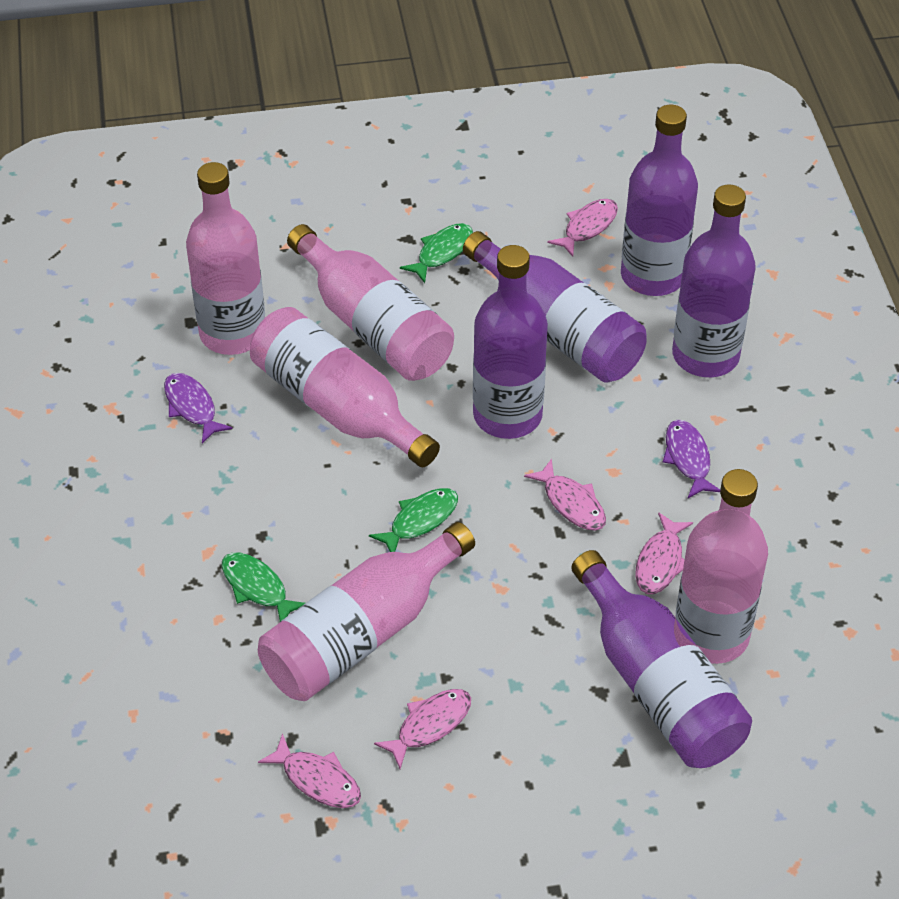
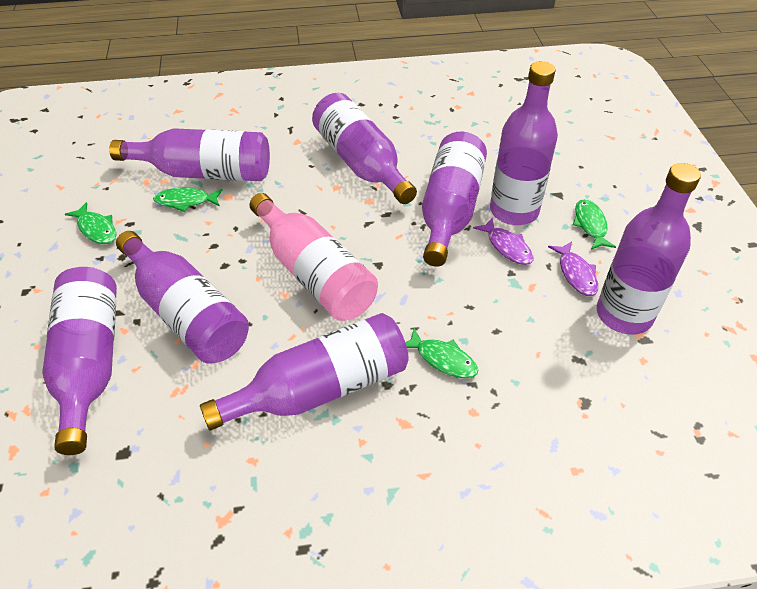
green fish: [221,553,305,621] [369,488,458,552] [400,223,473,283] = 3 -> [65,202,116,244] [153,188,223,212] [405,328,478,378] [573,199,616,249] = 4
pink bottle: [186,162,265,355] [250,307,440,467] [258,522,475,701] [287,224,454,381] [675,469,768,664] = 5 -> [249,193,378,321] = 1
pink fish: [258,733,361,808] [374,689,471,769] [524,459,606,531] [548,199,618,257] [635,512,693,594] = 5 -> none = 0
purple bottle: [463,231,647,383] [473,245,548,439] [571,550,752,768] [621,105,698,296] [672,184,756,377] = 5 -> [42,267,117,455] [109,128,270,181] [116,231,249,364] [200,313,409,430] [312,93,417,204] [422,132,487,267] [490,61,558,225] [597,163,701,335] = 8

